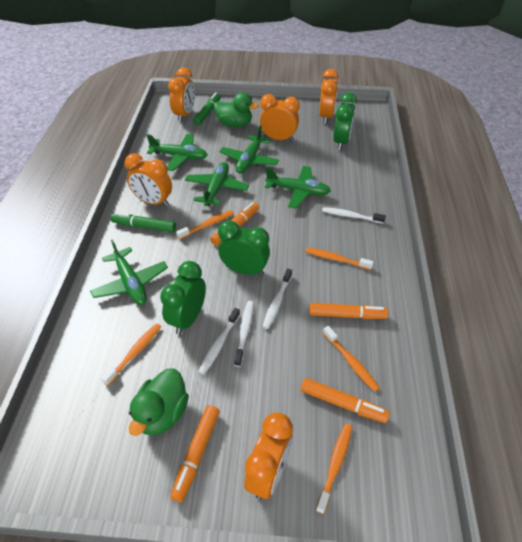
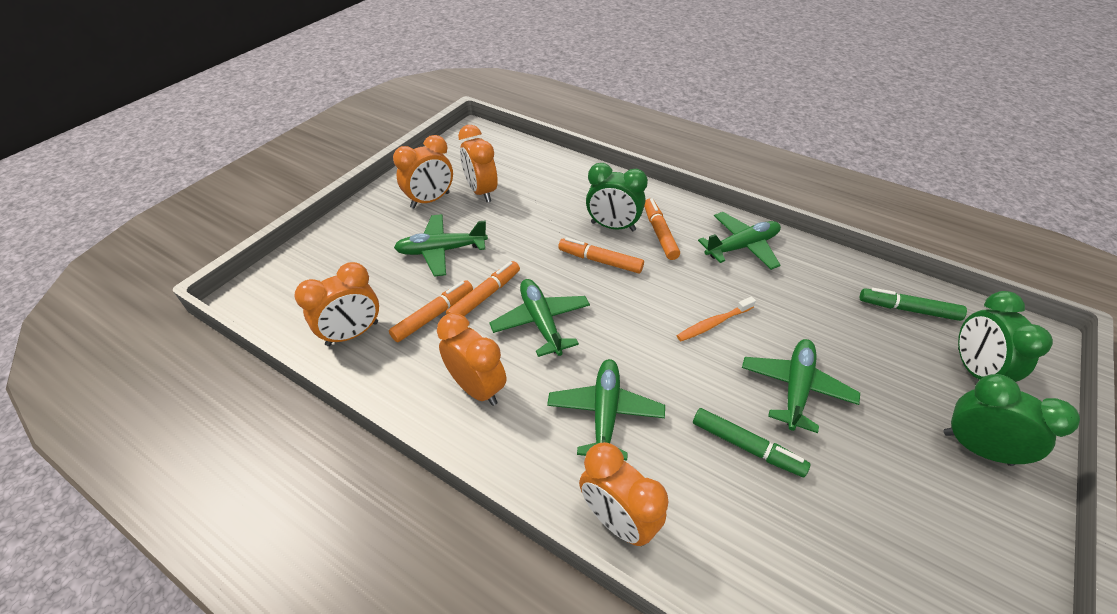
green duck: [129,368,189,436] [214,92,258,127] = 2 -> none = 0
orange toothbrush: [101,323,161,385] [176,210,234,240] [305,248,374,270] [316,423,352,514] [323,326,380,392] = 5 -> [676,296,756,341] = 1
white toothbrush: [198,308,240,375] [234,301,254,367] [263,269,292,329] [322,207,386,224] = 4 -> none = 0

